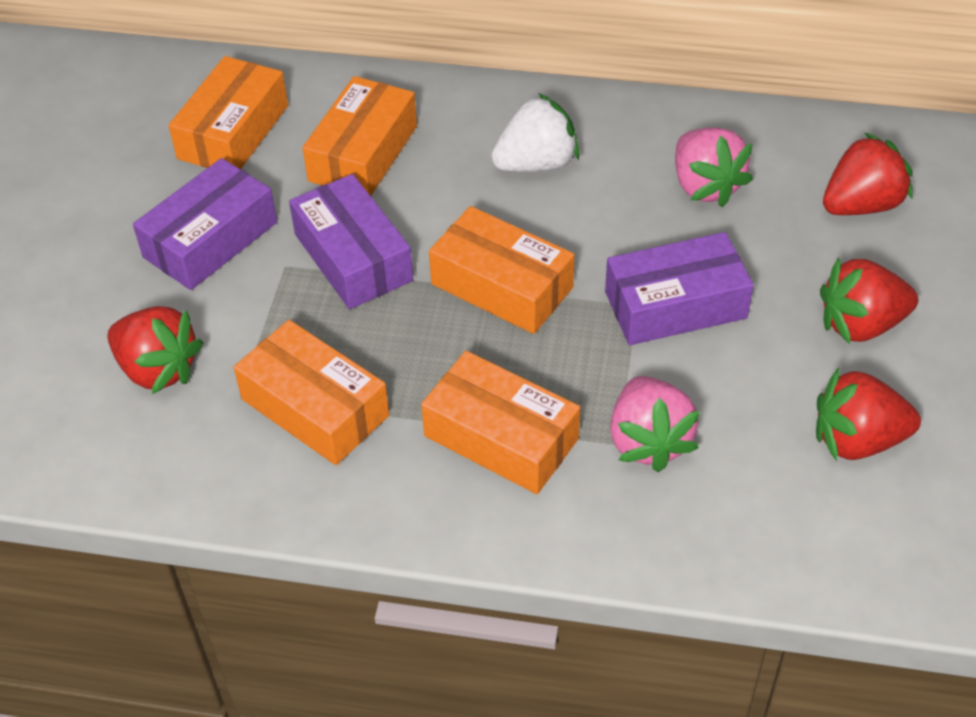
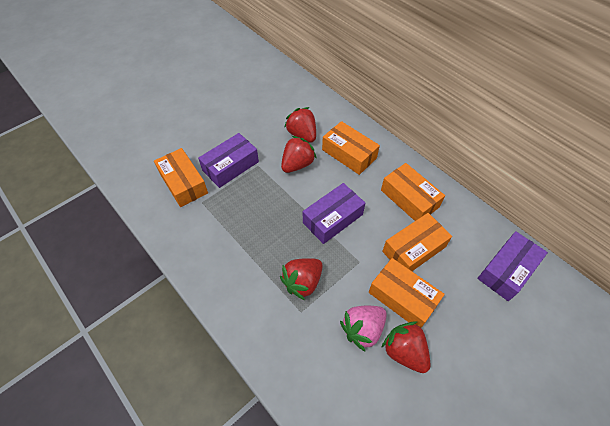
pink strawberry: [610,376,700,472] [675,128,753,207] = 2 -> [340,306,387,351] = 1
white strawberry: [491,93,579,172] = 1 -> none = 0

